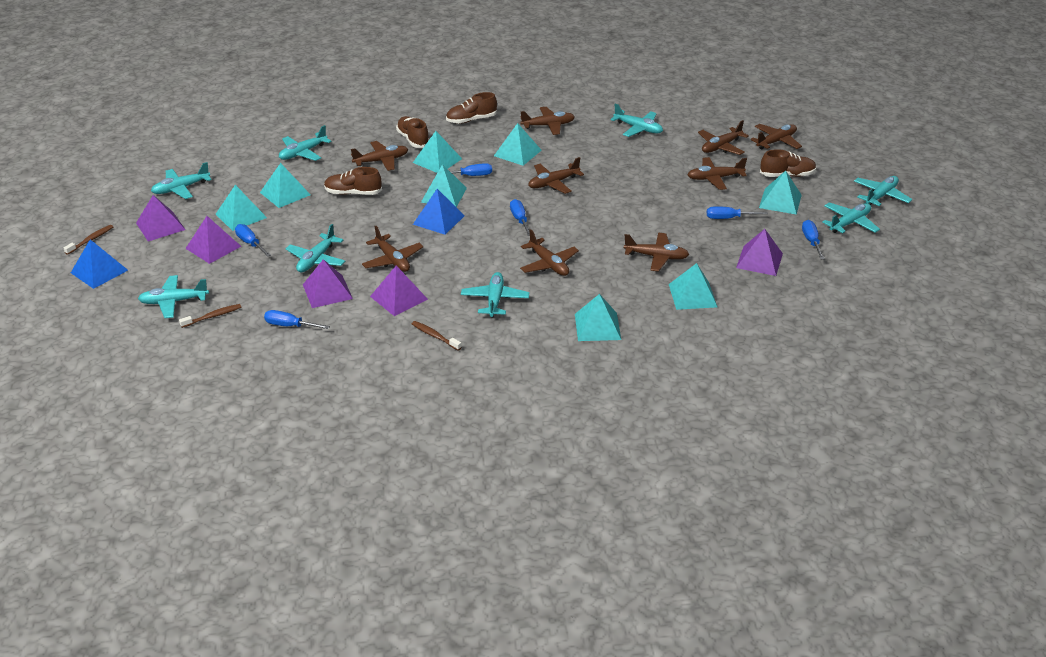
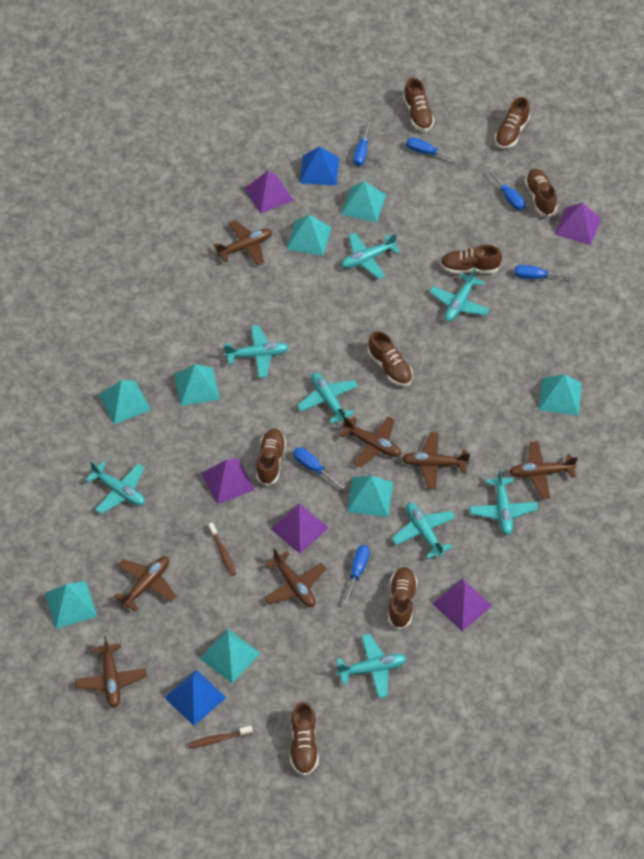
brown plane: [351,141,408,171] [362,226,423,272] [520,107,575,135] [520,229,579,276] [528,157,584,194] [624,233,689,272] [688,157,747,190] [698,120,749,155] [750,124,802,149] = 9 -> [74,636,147,708] [114,556,177,611] [213,220,272,266] [264,548,326,607] [339,416,401,468] [402,432,470,490] [509,441,578,499] = 7
brown shoe: [324,167,382,195] [396,116,429,148] [446,92,497,124] [760,149,816,177] = 4 -> [256,429,286,486] [290,702,319,776] [368,331,413,386] [388,567,417,629] [403,78,434,132] [440,245,502,274] [495,97,530,149] [525,169,557,217] = 8
brown toothbrush: [64,225,113,255] [179,304,241,328] [412,321,462,351] = 3 -> [188,726,253,748] [208,522,236,576] = 2

